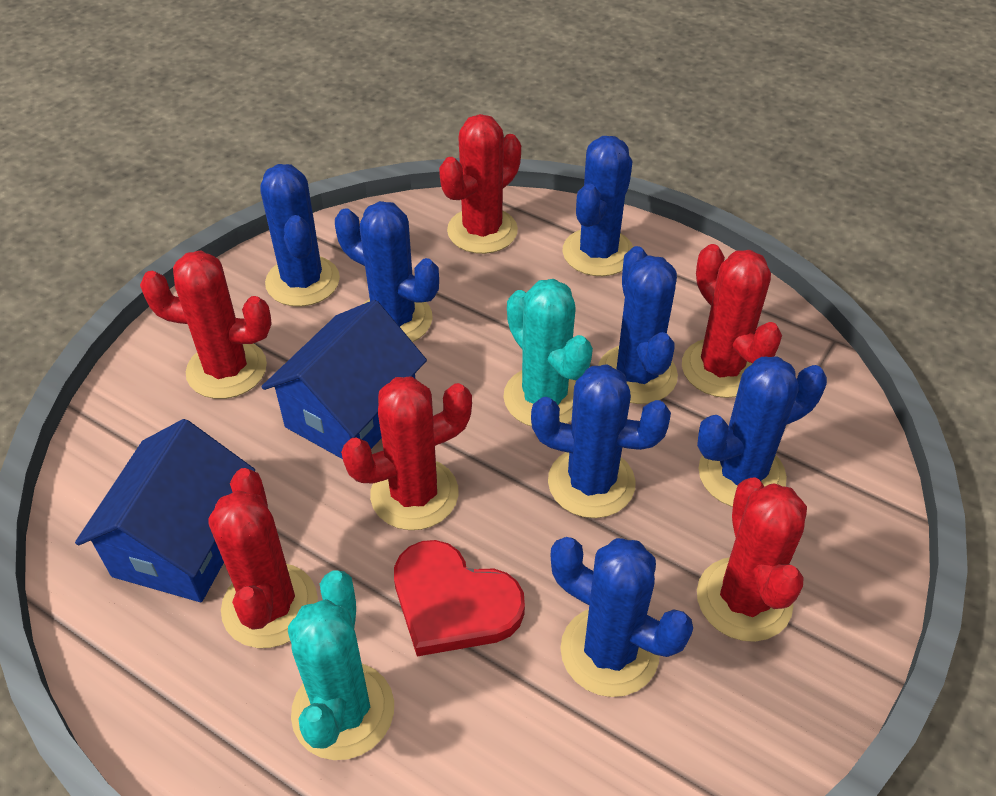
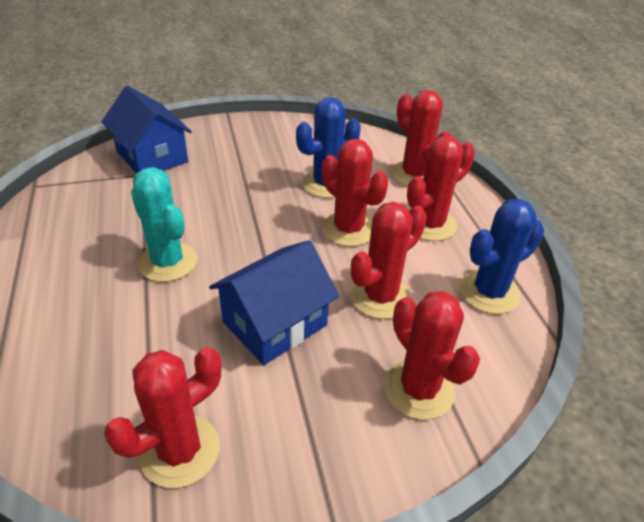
blue cactus: [260,164,340,307] [335,201,439,342] [531,364,671,518] [550,537,693,697] [563,136,633,276] [598,246,678,404] [697,356,827,507] = 7 -> [296,97,361,198] [460,199,544,314] = 2
red heart: [394,540,525,656] = 1 -> none = 0
turquoise cactus: [288,570,394,760] [504,279,593,426] = 2 -> [131,167,197,282] = 1

